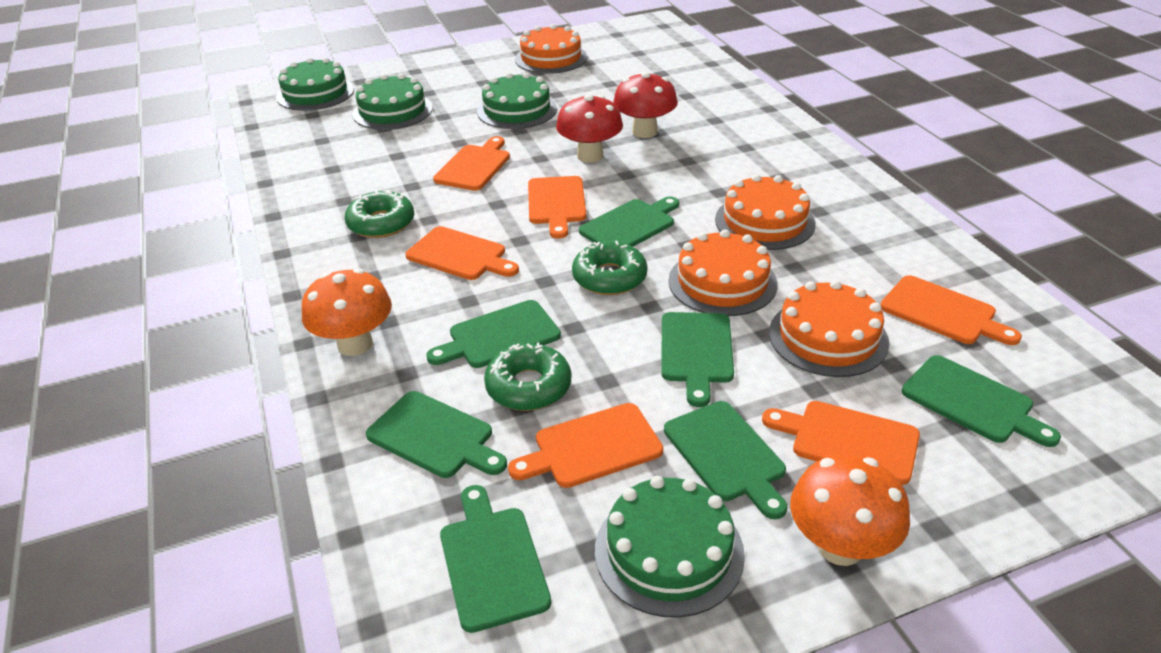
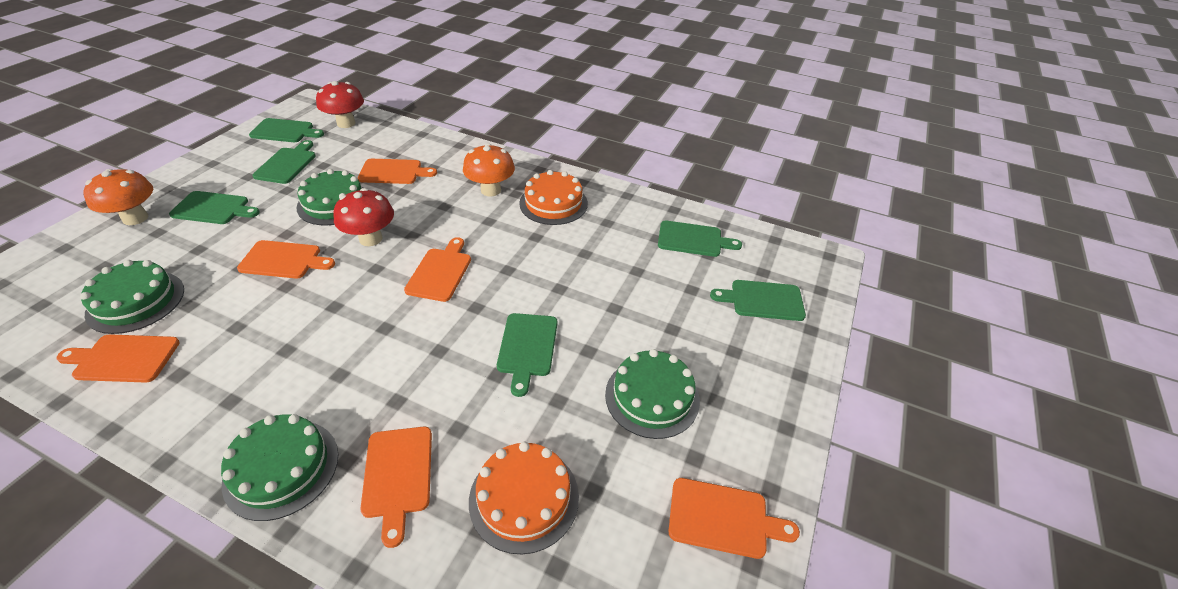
green cutting board: [366,391,507,478] [426,300,561,368] [440,485,551,633] [579,197,679,247] [661,312,734,407] [664,401,787,519] [902,355,1061,447] = 7 -> [169,191,260,224] [249,118,324,142] [252,140,316,184] [497,313,557,397] [658,221,742,257] [710,280,806,321] = 6
green donut: [345,190,414,238] [484,343,571,411] [572,241,648,295] = 3 -> none = 0
orange cake: [515,24,587,74] [668,229,778,316] [715,174,816,250] [769,280,889,377] = 4 -> [469,442,579,554] [519,170,588,225] = 2

